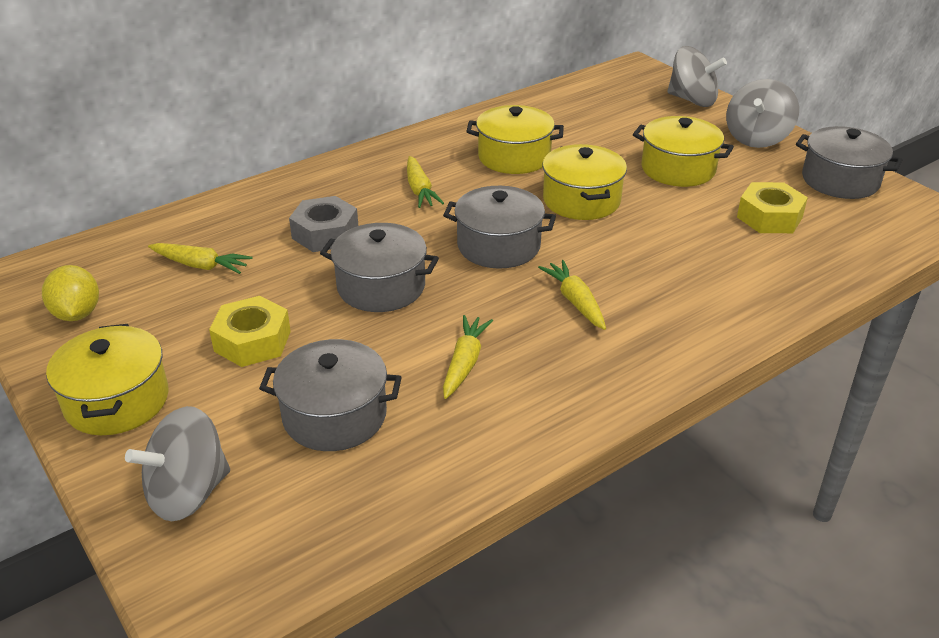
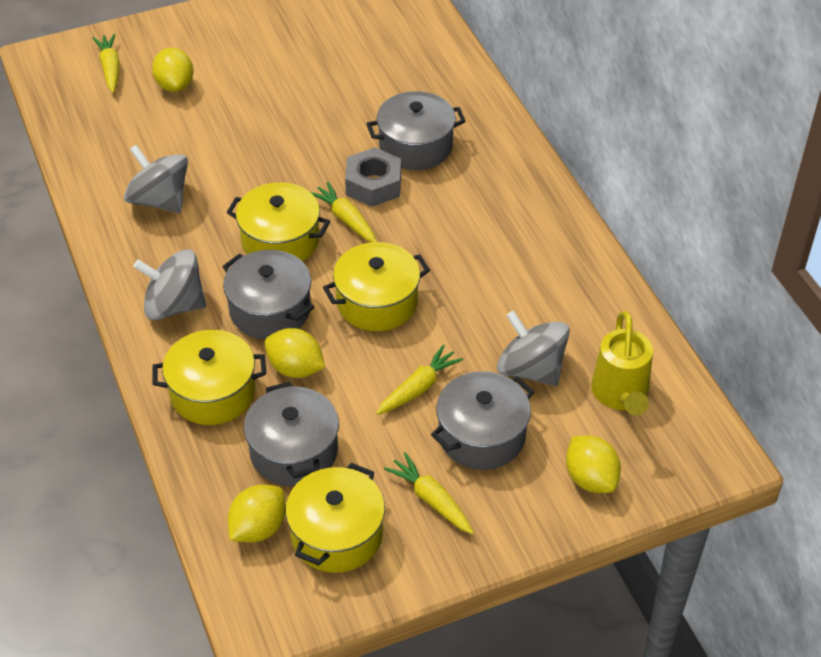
yellow lemon: [42,265,99,321] = 1 -> [152,48,194,92] [228,485,286,543] [265,328,325,378] [566,436,621,493] = 4
yellow nut: [209,296,291,367] [737,182,808,233] = 2 -> none = 0
yellow watering can: none = 0 -> [591,311,653,415] = 1

